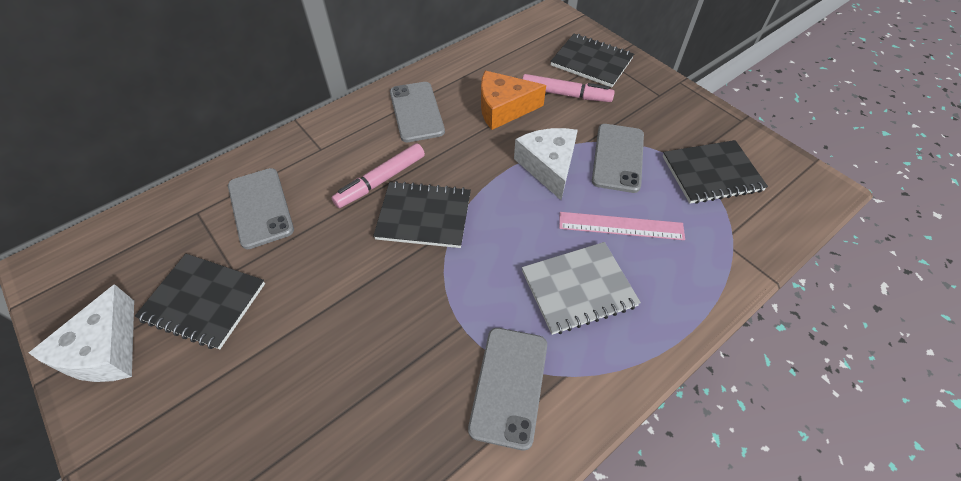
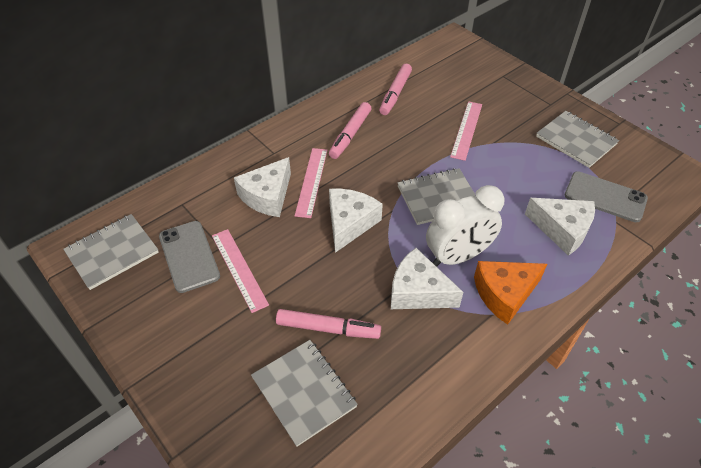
black notebook: [134,254,265,349] [373,181,471,248] [550,34,634,87] [663,140,768,204] = 4 -> none = 0
grey notebook: [522,242,641,335] = 1 -> [63,214,159,290] [251,340,358,447] [398,168,476,225] [536,111,619,168] = 4
grey phone: [228,168,294,249] [390,82,445,142] [468,328,547,450] [592,124,644,193] = 4 -> [159,221,220,293] [565,171,648,222] = 2
pink marker: [332,143,425,208] [522,74,615,102] = 2 -> [276,309,381,339] [329,102,371,159] [379,64,412,115] = 3
pink ruler: [559,212,685,240] = 1 -> [212,229,269,313] [295,148,327,218] [450,101,482,161] = 3
white cheese: [29,284,134,382] [514,128,578,200] = 2 -> [234,157,291,217] [329,189,383,253] [391,248,463,309] [525,198,595,256] = 4
white clock: none = 0 -> [426,185,505,267] = 1

